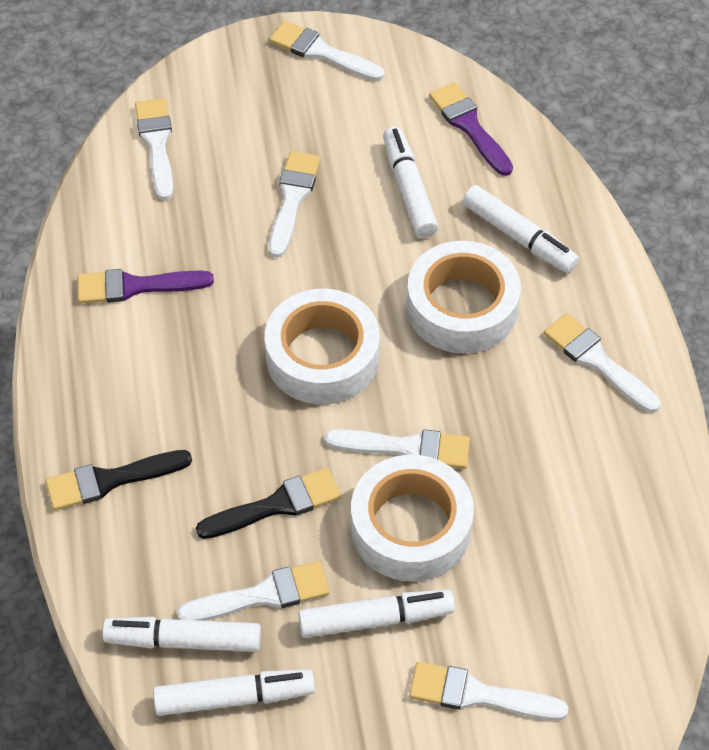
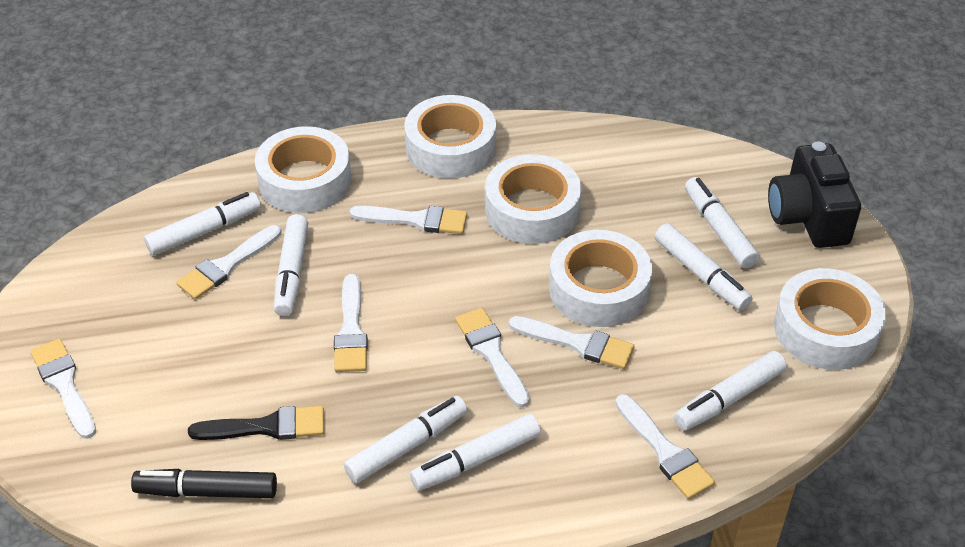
black brush: [45,450,192,510] [196,468,341,539] = 2 -> [188,406,324,440] = 1
black camera: none = 0 -> [768,142,861,248] = 1
black marker: none = 0 -> [131,469,277,498] = 1
purple brush: [77,269,214,303] [429,82,513,176] = 2 -> none = 0
white marker: [102,617,261,652] [153,669,315,716] [298,589,455,638] [383,127,438,238] [463,185,579,273] = 5 -> [144,192,261,255] [274,214,308,316] [344,396,467,483] [410,414,541,491] [655,223,753,311] [674,351,787,431] [685,177,760,268] = 7
white tape: [265,289,380,404] [351,455,474,581] [407,241,521,354] = 3 -> [255,126,351,213] [404,95,496,179] [485,154,581,244] [549,230,652,327] [774,268,886,370] = 5

